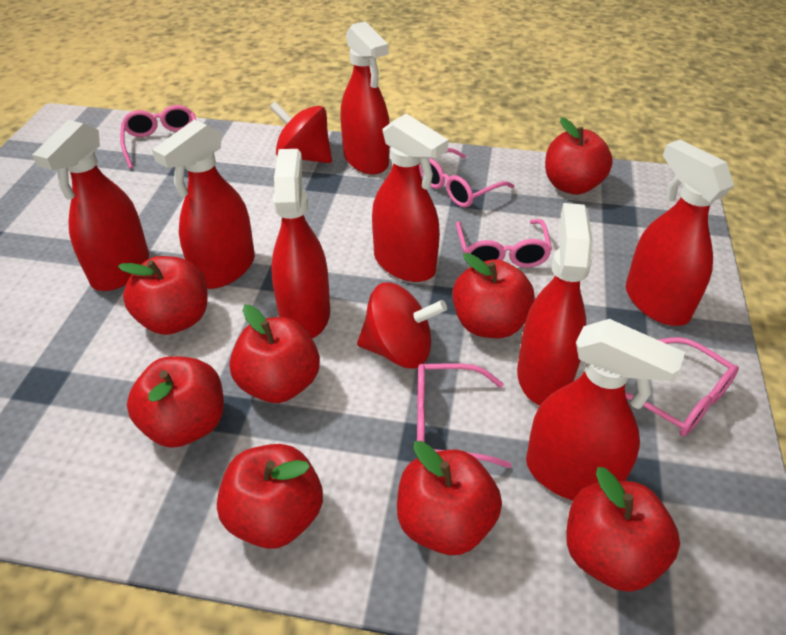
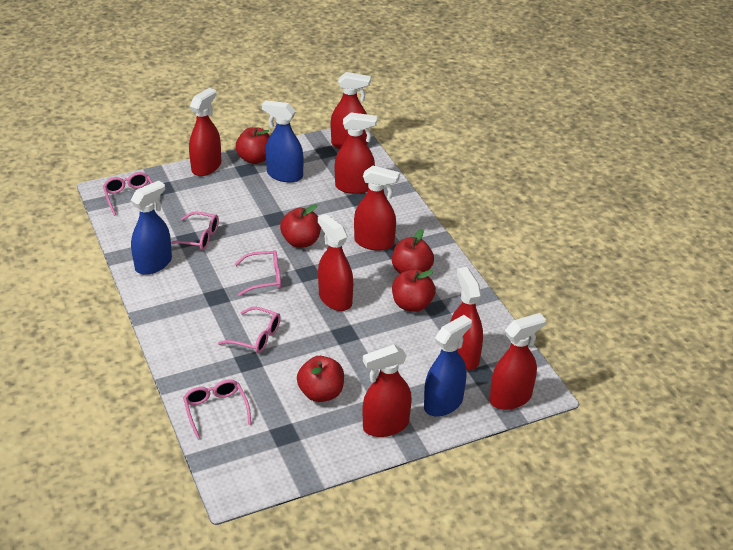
blue spray bottle: none = 0 -> [131,180,172,275] [262,100,304,182] [424,315,472,417] = 3
red apple: [118,256,208,335] [127,356,224,448] [217,444,323,549] [229,305,320,403] [397,441,502,555] [452,253,535,338] [545,117,613,195] [566,467,680,592] = 8 -> [236,127,270,164] [280,204,321,248] [297,356,344,402] [392,229,434,274] [392,269,436,312] = 5
red spinning top: [269,102,332,163] [357,282,447,369] = 2 -> none = 0

